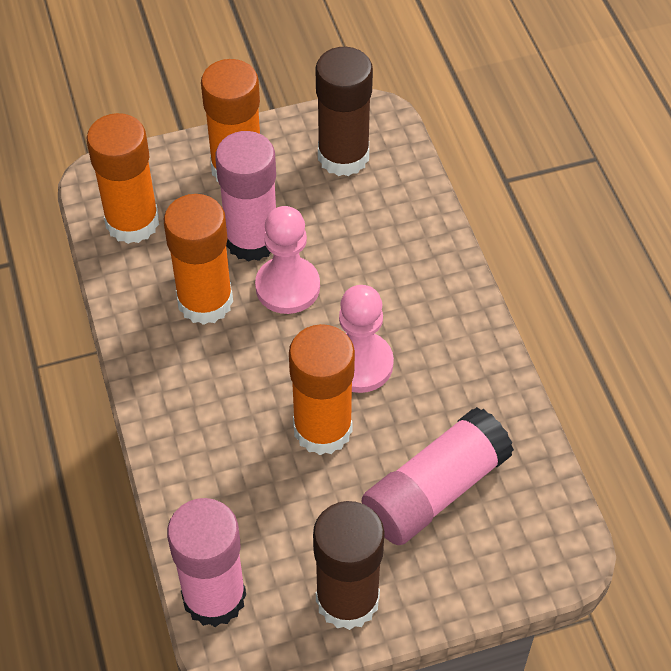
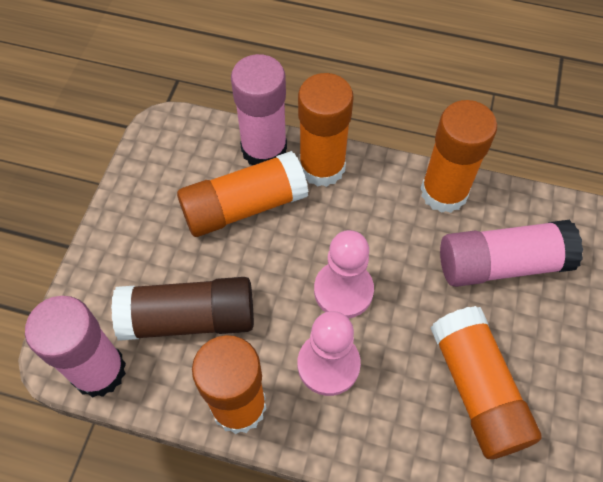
brown glue stick: [313,501,385,630] [315,47,373,176] = 2 -> [111,277,254,341] = 1
orange glue stick: [87,113,159,244] [164,194,233,325] [201,59,260,182] [289,324,355,455] = 4 -> [177,151,309,237] [192,335,267,434] [298,73,354,187] [421,100,497,213] [430,306,542,459] = 5

